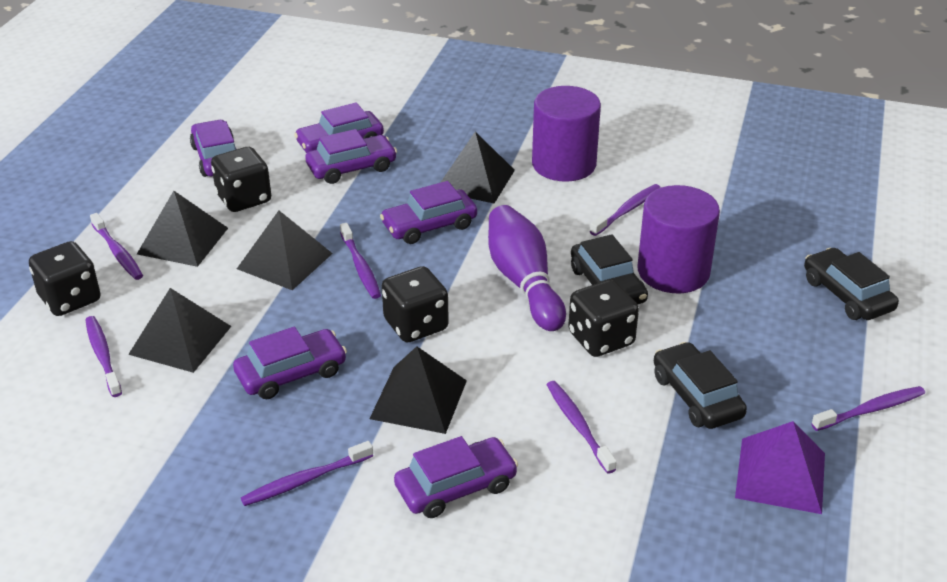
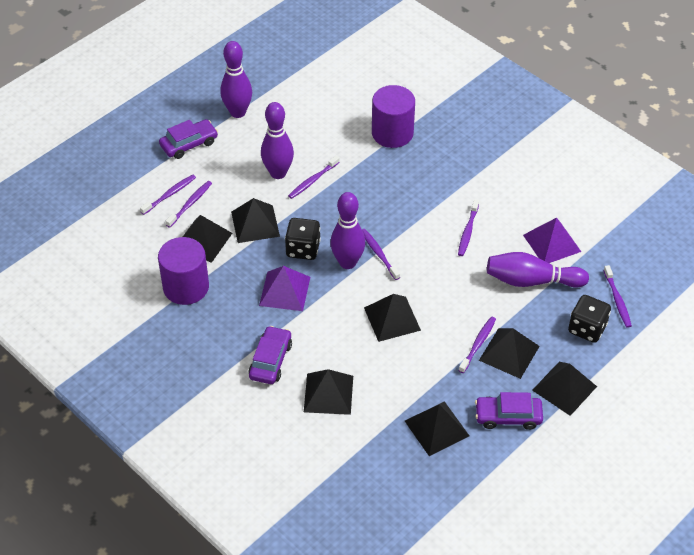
black car: [571,234,648,304] [654,342,747,429] [804,248,899,320] = 3 -> none = 0
black dice: [29,241,100,316] [211,147,271,212] [382,266,449,342] [568,280,639,357] = 4 -> [285,218,321,260] [568,295,611,343] = 2
black pyramid: [128,288,231,373] [137,191,228,267] [237,211,333,290] [369,346,467,434] [440,132,515,203] = 5 -> [183,215,232,263] [231,198,280,243] [304,369,353,415] [364,294,421,342] [405,401,469,456] [479,328,540,379] [532,362,597,416] = 7
purple bowling pin: [488,205,566,331] = 1 -> [220,41,252,118] [261,102,294,179] [330,192,365,269] [487,252,589,287] = 4
purple car: [190,120,236,177] [233,327,347,399] [294,103,384,153] [305,129,397,184] [380,181,477,244] [394,436,518,518] = 6 -> [159,119,218,159] [249,326,292,384] [475,392,543,430] = 3
purple pyramid: [735,421,825,514] = 1 -> [259,266,310,311] [523,217,581,263] = 2

